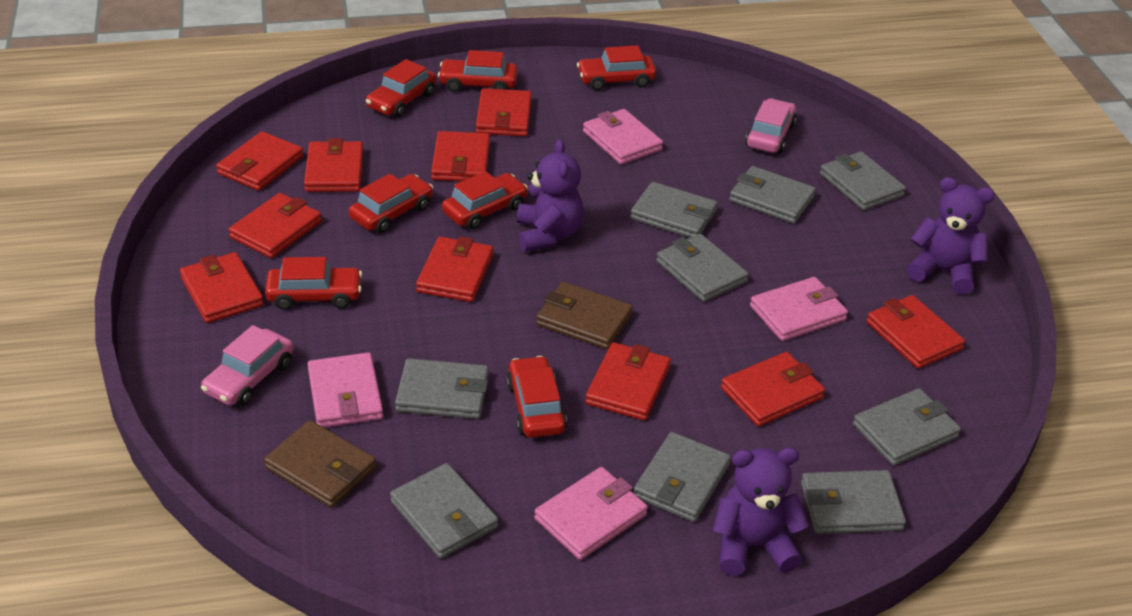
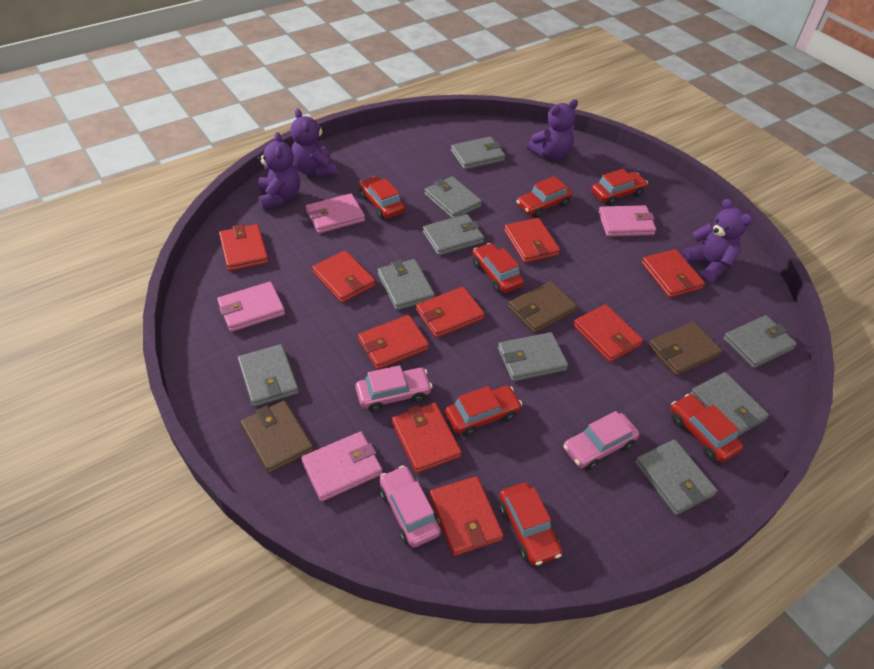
brown wallet: [264,420,376,508] [536,282,633,349] = 2 -> [240,401,313,473] [508,281,577,333] [648,322,722,376] = 3
pink car: [201,325,294,406] [745,98,797,154] = 2 -> [355,365,432,412] [379,466,441,548] [563,411,639,470] = 3
purple teddy bear: [517,139,583,252] [712,447,809,576] [907,177,995,295] = 3 -> [258,132,300,209] [290,108,336,177] [527,99,578,160] [682,199,752,282] = 4
red wallet: [180,252,264,323] [216,131,304,191] [229,193,322,258] [304,138,363,192] [416,236,493,302] [431,131,490,181] [476,88,532,136] [585,342,671,421] [721,352,825,426] [866,295,965,369] = 10 -> [219,224,269,271] [312,251,376,303] [358,315,429,370] [392,403,462,473] [416,287,485,338] [430,476,504,556] [504,218,560,263] [573,304,643,362] [642,249,705,298] = 9

